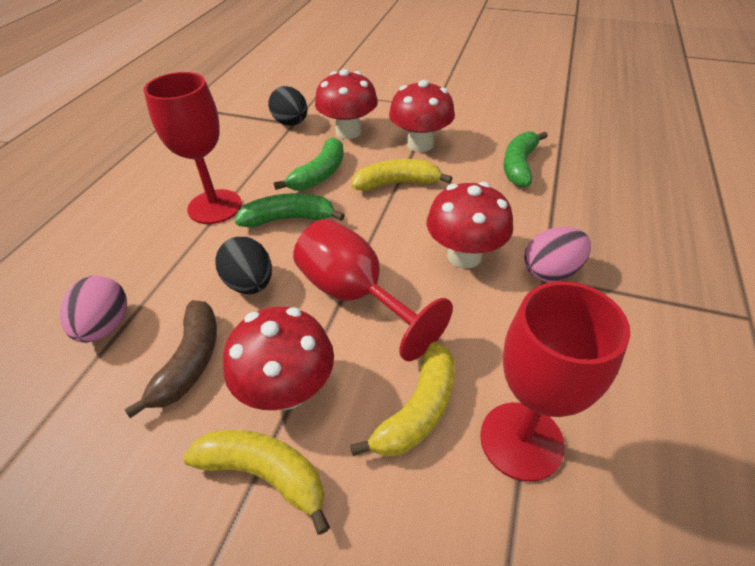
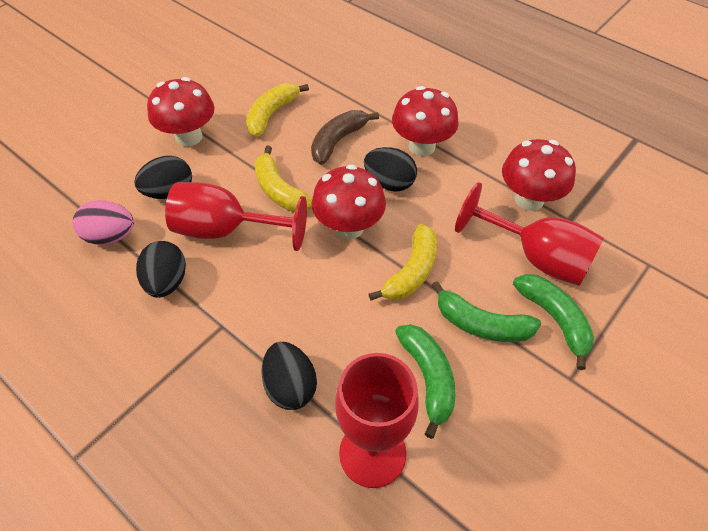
black egg: [215,237,272,294] [268,86,308,126] = 2 -> [134,156,192,199] [136,241,186,298] [261,342,317,410] [364,147,417,192] = 4
pink egg: [60,276,127,343] [524,227,591,282] = 2 -> [73,200,134,245] = 1

